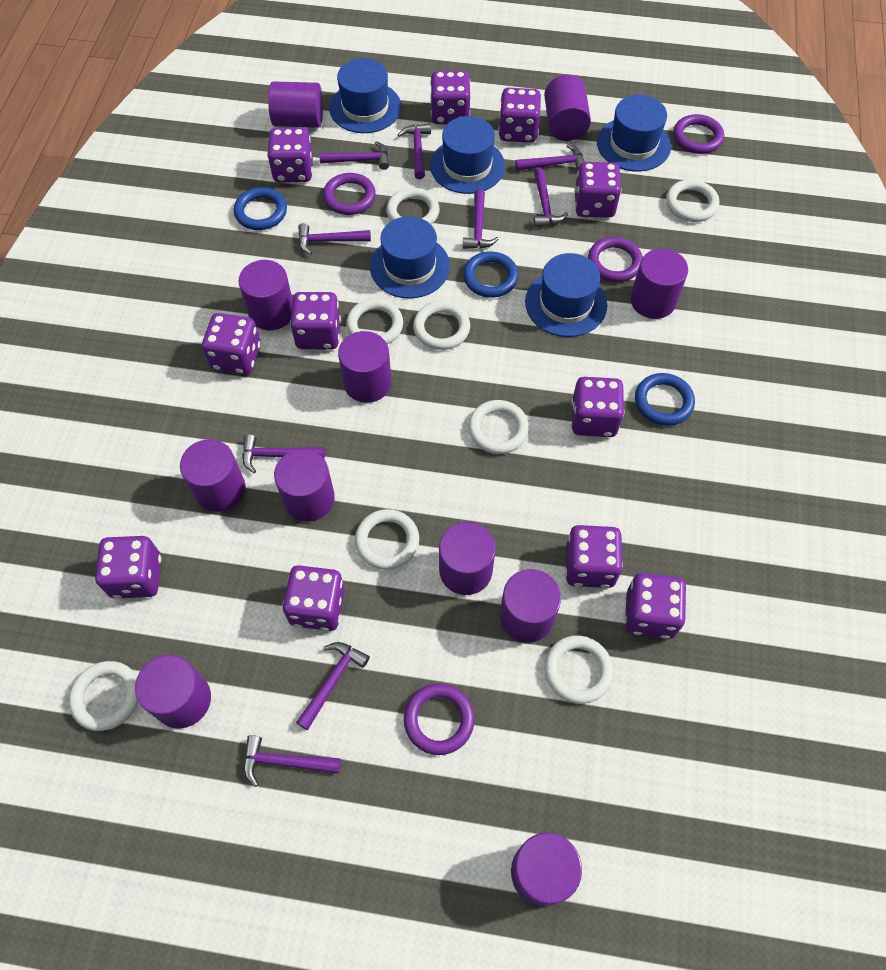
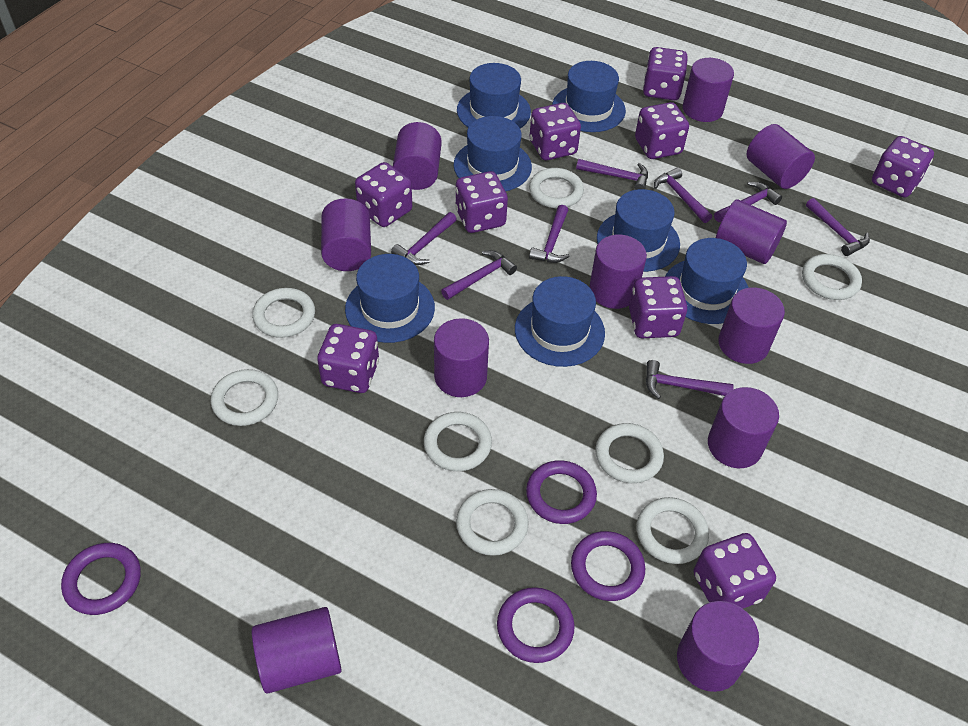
blue hat: [329,58,401,133] [370,216,450,299] [430,116,505,194] [525,253,607,337] [597,95,671,171] = 5 -> [345,254,435,343] [453,116,532,191] [457,63,531,128] [515,276,605,367] [552,61,626,132] [597,189,680,272] [665,238,749,324] = 7
blue ring: [234,187,287,230] [463,251,519,298] [635,373,695,426] = 3 -> none = 0
purple dice: [95,536,161,599] [202,313,261,375] [267,127,313,183] [283,565,345,631] [290,292,341,349] [430,71,470,124] [499,88,541,143] [565,525,623,588] [571,377,624,437] [574,162,621,218] [625,573,686,639] = 11 -> [317,324,379,393] [355,162,412,227] [455,171,508,233] [530,103,581,160] [629,276,687,338] [635,102,689,159] [643,47,688,100] [693,533,776,609] [872,136,934,198] = 9
purple hammer: [242,434,325,473] [244,735,341,787] [296,642,370,730] [298,223,371,255] [319,141,389,170] [398,123,431,179] [463,189,499,249] [515,144,585,171] [533,168,568,227] = 9 -> [391,212,457,265] [441,250,517,300] [529,205,570,263] [576,159,648,190] [646,360,734,399] [654,167,712,223] [714,182,782,222] [806,198,870,256] = 8

